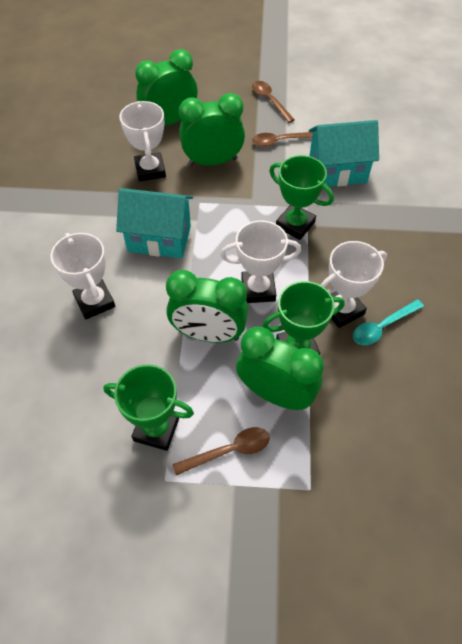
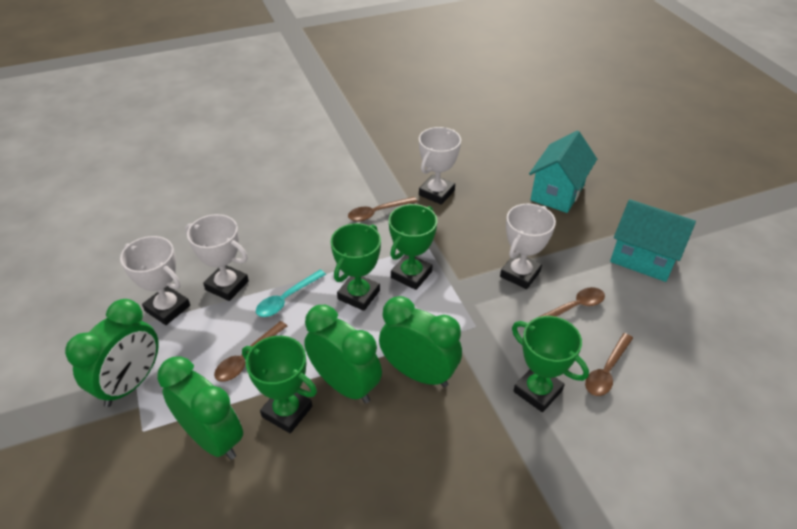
brown spoon: [172,427,270,475] [252,81,295,123] [252,132,313,147] = 3 -> [214,321,287,382] [348,197,418,222] [531,287,605,321] [585,333,633,396] = 4
green trophy: [103,364,194,451] [263,281,345,355] [269,155,334,240] = 3 -> [242,336,317,433] [331,223,381,311] [389,204,437,290] [512,316,589,412] = 4

